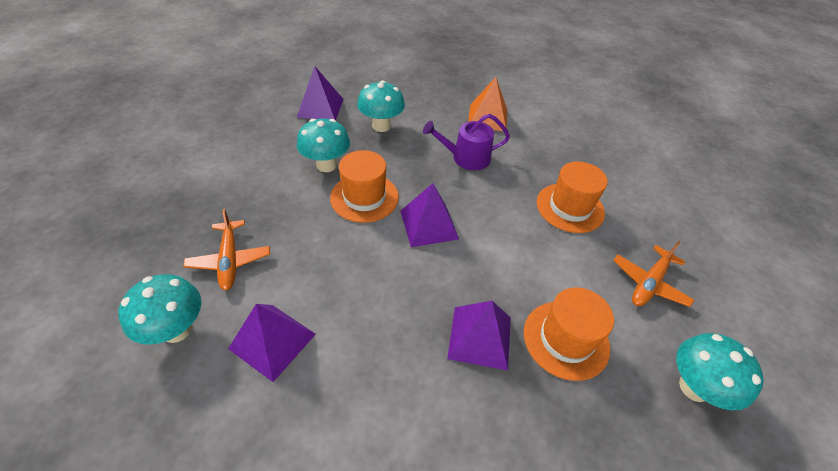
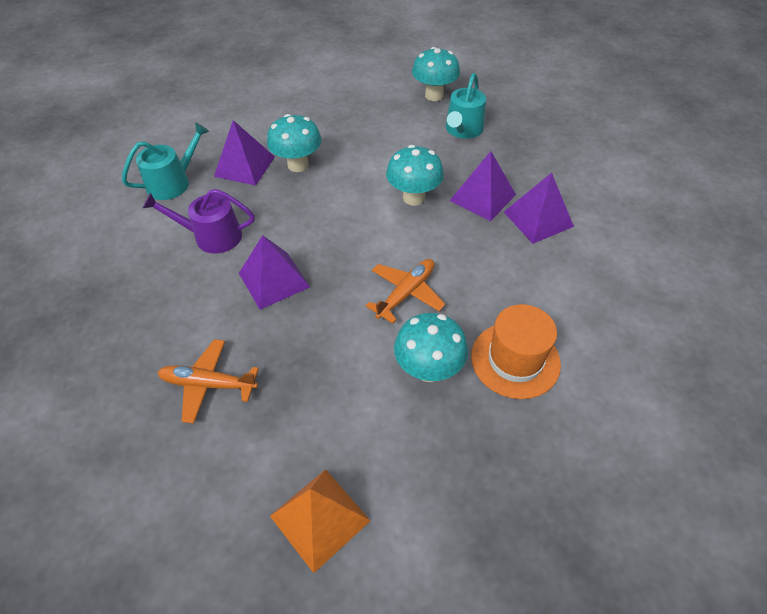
orange hat: [330,150,399,223] [524,287,614,381] [537,161,608,233] = 3 -> [471,304,561,399] = 1
turquoise watering can: none = 0 -> [122,122,210,200] [446,73,486,139] = 2

